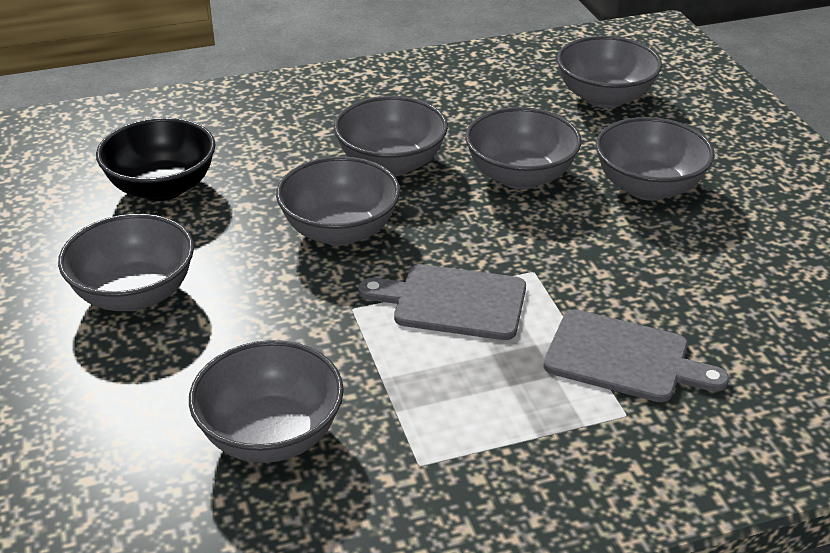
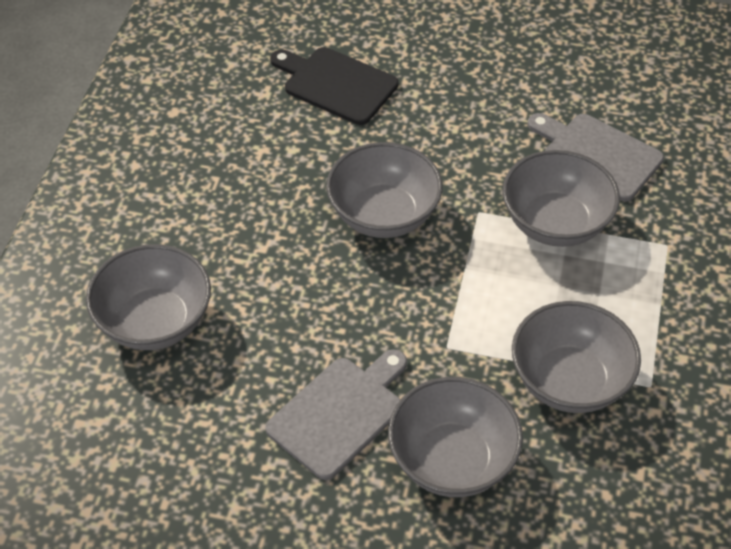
black bowl: [96,118,216,201] = 1 -> none = 0
black cutting board: none = 0 -> [270,47,398,125] = 1
grey bowl: [58,214,194,311] [189,340,344,463] [276,156,400,246] [334,96,448,176] [465,107,581,189] [557,36,662,108] [595,117,715,201] = 7 -> [86,244,211,350] [326,142,443,238] [388,377,523,497] [503,150,620,247] [512,301,641,413] = 5

